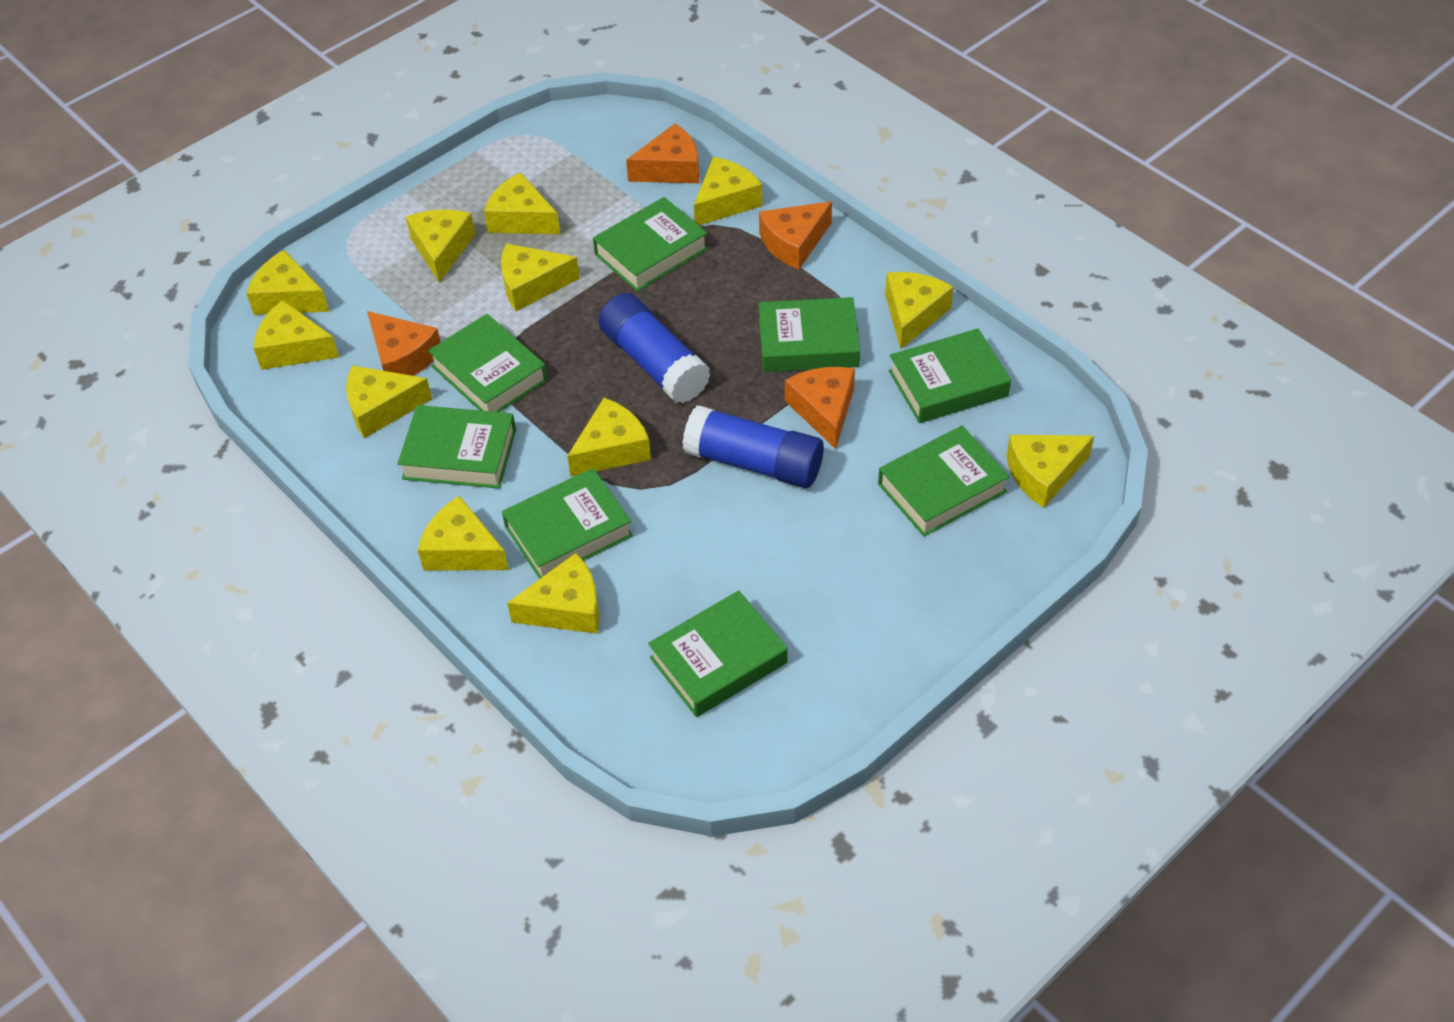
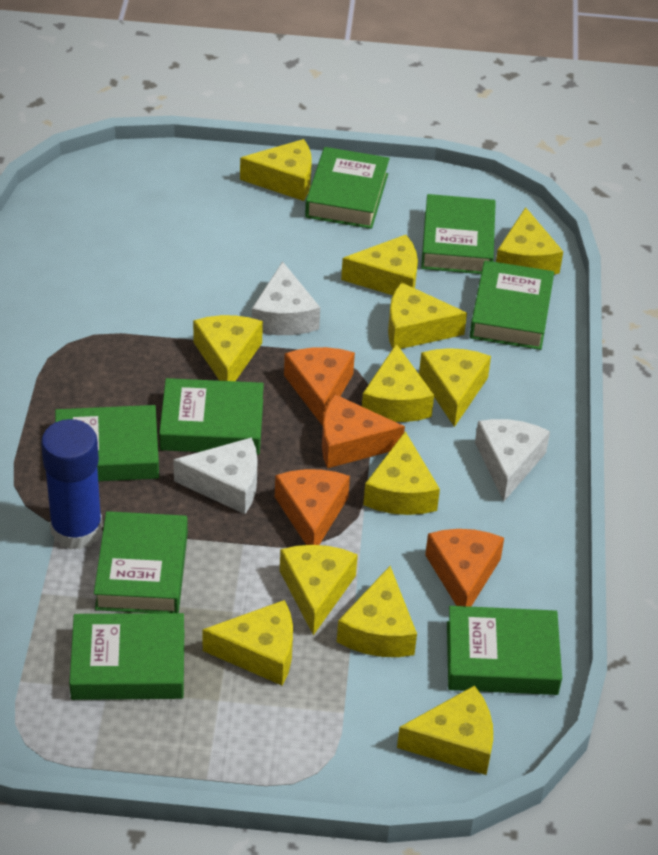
blue glue stick: [598,293,711,404] [682,405,824,488] = 2 -> [41,419,103,550] = 1
white cheese: none = 0 -> [173,437,258,514] [252,261,320,335] [475,419,550,501] = 3

